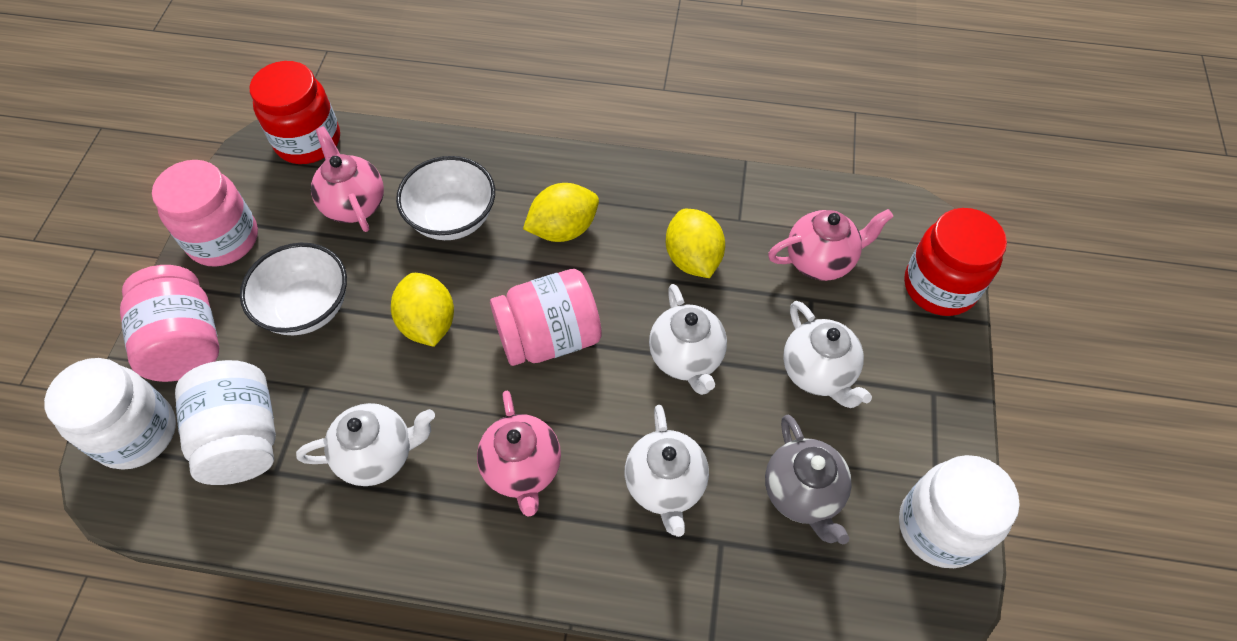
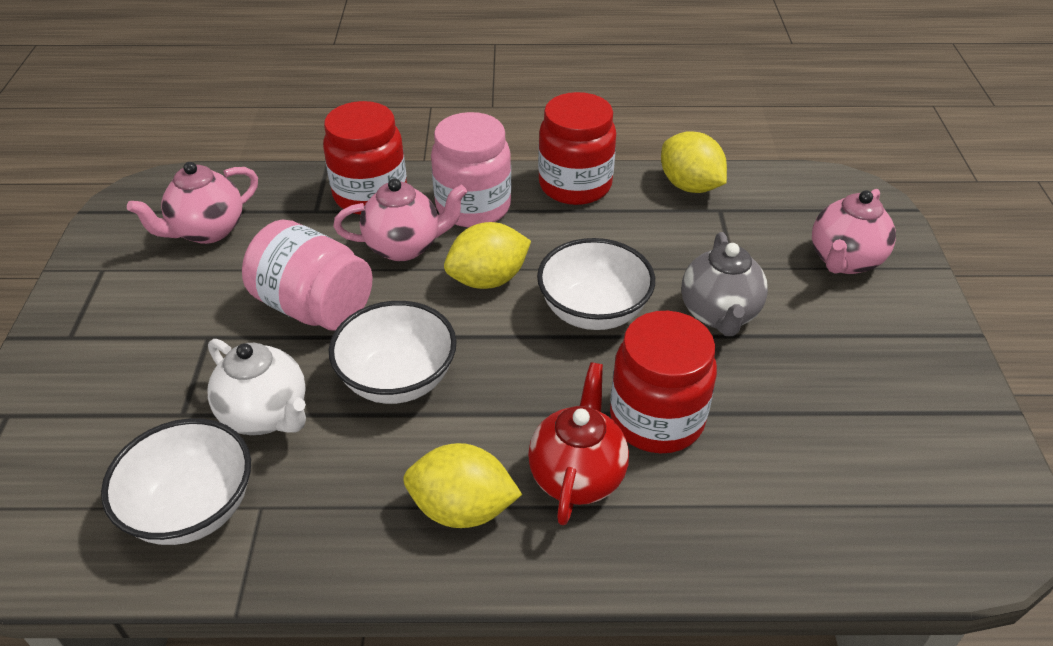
pink jar: [120,265,219,382] [152,160,258,267] [490,269,602,366] = 3 -> [242,220,373,331] [431,112,511,227] = 2
red jar: [250,61,340,164] [904,208,1007,316] = 2 -> [323,101,407,215] [538,92,616,205] [610,311,717,453] = 3
red teapot: none = 0 -> [528,362,629,525] = 1
white bowl: [240,243,347,335] [396,156,495,240] = 2 -> [101,418,251,545] [329,301,457,404] [537,238,655,330] = 3
white jar: [44,358,176,470] [175,360,276,485] [899,455,1020,568] = 3 -> none = 0
white teapot: [296,403,435,486] [625,405,709,537] [649,284,727,395] [783,301,872,408] = 4 -> [208,339,306,435] = 1

